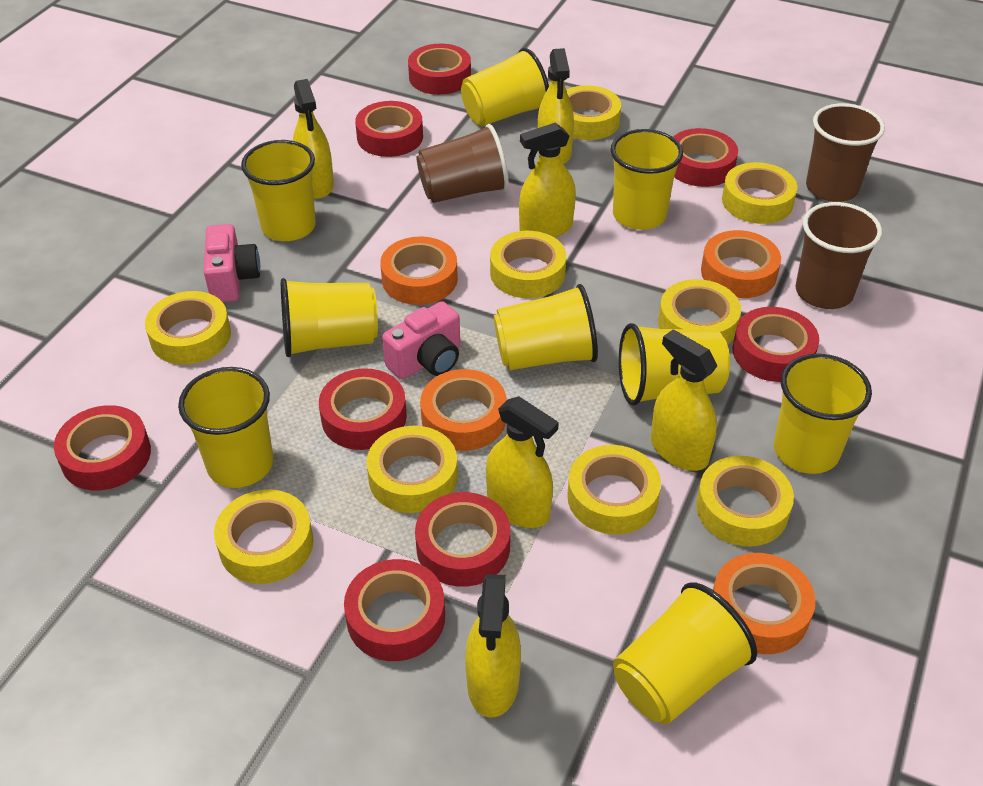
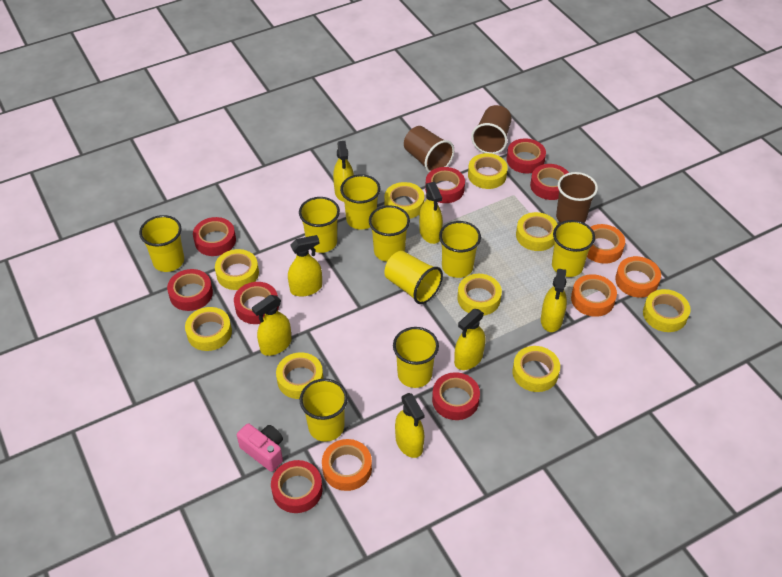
pink camera: [204,224,260,302] [382,301,460,379] = 2 -> [237,423,283,472] = 1
yellow spray bottle: [293,79,334,199] [465,574,521,718] [486,396,559,528] [519,123,576,238] [537,48,574,164] [651,329,717,471] = 6 -> [252,295,292,356] [288,235,322,297] [333,141,354,202] [395,393,424,458] [419,182,443,244] [454,309,485,370] [541,269,567,332] = 7

